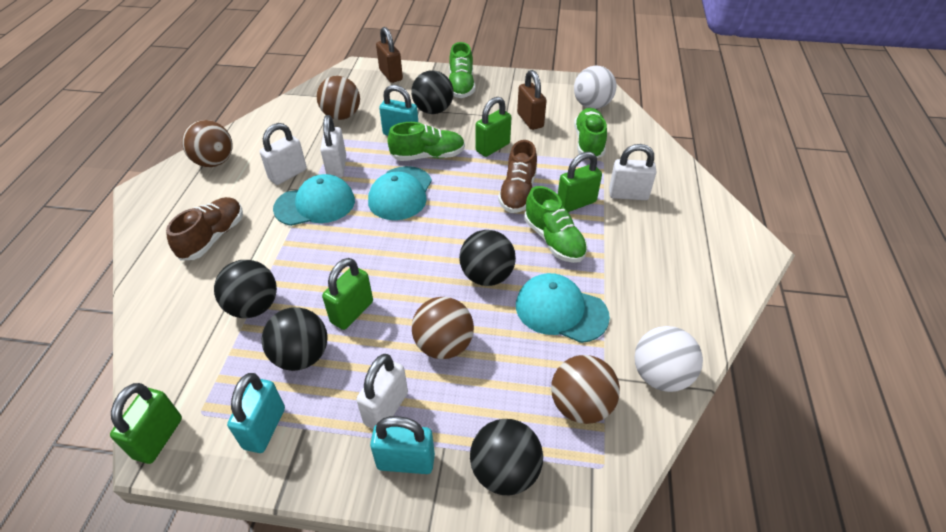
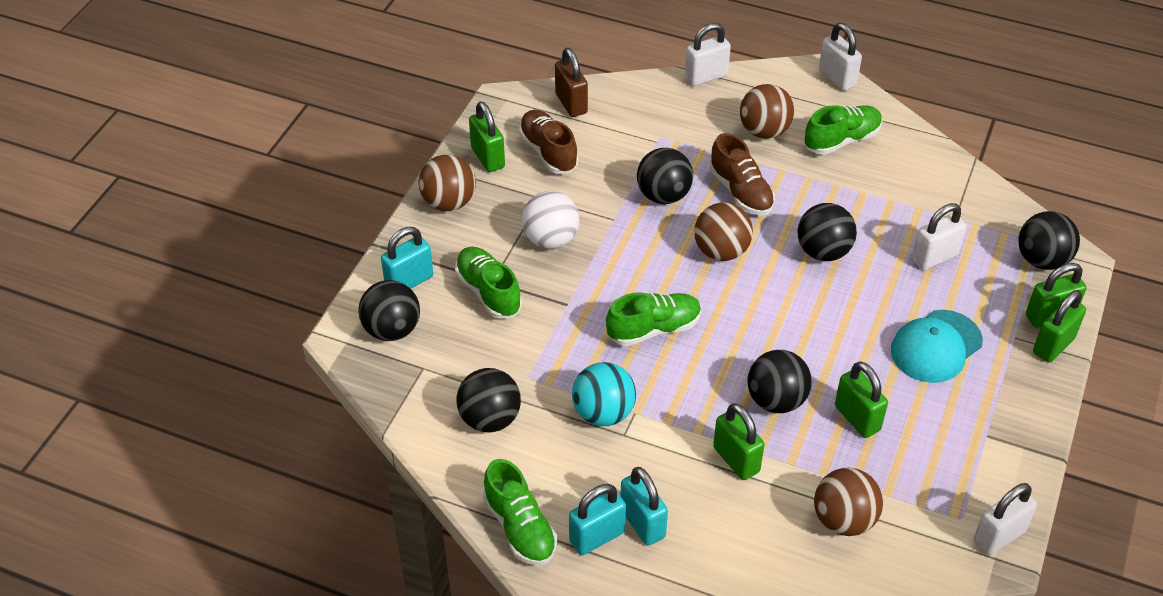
black ball: [214,260,277,318] [262,307,327,371] [411,70,454,114] [459,230,516,286] [470,419,543,495] = 5 -> [358,280,420,341] [456,368,521,432] [637,148,693,204] [747,350,812,413] [797,203,857,261] [1018,211,1080,270] = 6
brown padlock: [376,27,403,83] [517,70,546,130] = 2 -> [555,48,588,117] = 1
green padlock: [110,383,182,464] [322,258,373,330] [476,97,511,157] [558,152,602,212] = 4 -> [469,101,505,172] [713,403,764,480] [835,361,888,438] [1026,263,1087,328] [1033,290,1086,362] = 5
turquoise ball: none = 0 -> [572,362,636,426] = 1
turquoise cap: [273,174,355,226] [368,166,432,220] [516,273,610,343] = 3 -> [891,310,983,383] = 1
white ball: [574,65,616,109] [635,326,703,392] = 2 -> [522,191,579,249] = 1

